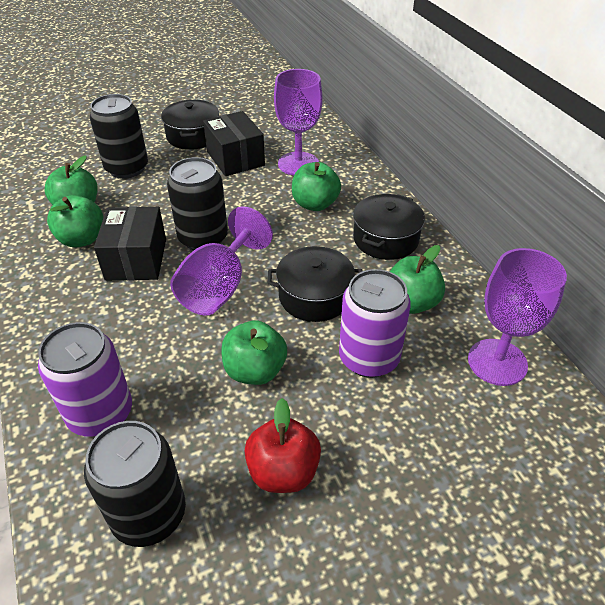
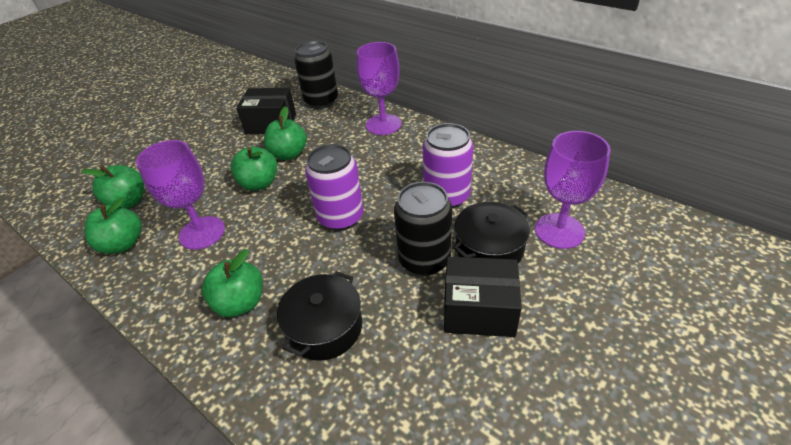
black can: [84,421,186,547] [90,94,148,179] [167,157,228,250] = 3 -> [294,41,338,109] [394,182,452,276] = 2
black pot: [161,100,219,150] [268,246,362,322] [353,194,425,260] = 3 -> [277,271,362,361] [453,202,530,263] = 2
red apple: [245,398,321,493] = 1 -> none = 0

